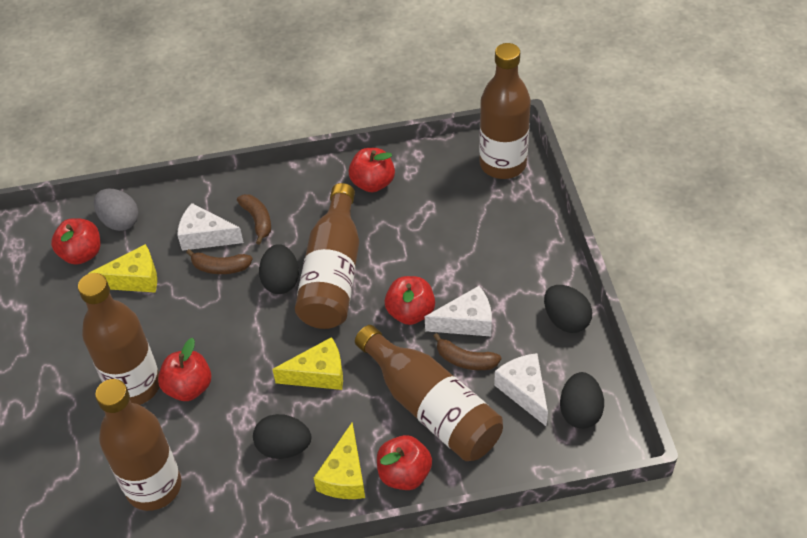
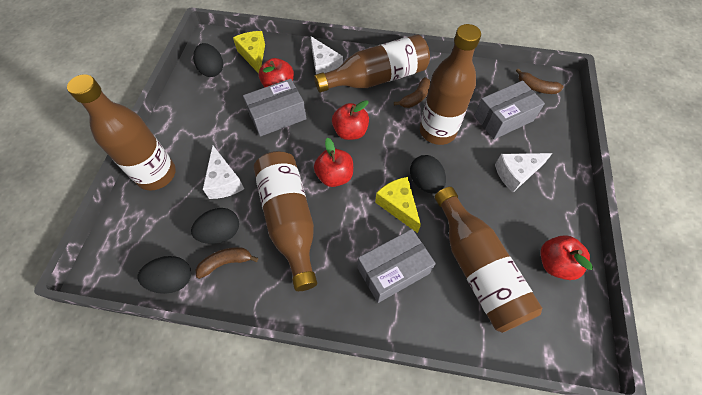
grey box: none = 0 -> [243,79,307,137] [358,229,436,303] [474,81,545,139] = 3
grey egg: [94,189,139,231] = 1 -> none = 0
red apple: [51,218,100,265] [158,338,211,401] [349,148,395,192] [377,435,432,490] [385,276,435,325] = 5 -> [259,58,294,88] [314,138,353,187] [332,100,369,140] [540,235,593,280] = 4
yellow cheese: [88,244,157,293] [272,337,343,390] [314,422,365,499] = 3 -> [233,31,265,74] [375,177,421,233] = 2

